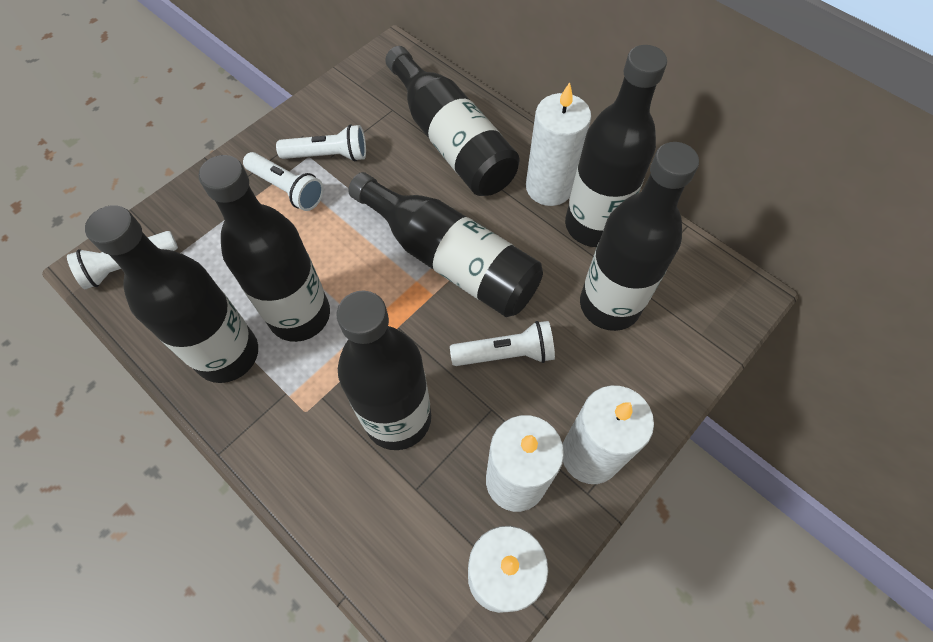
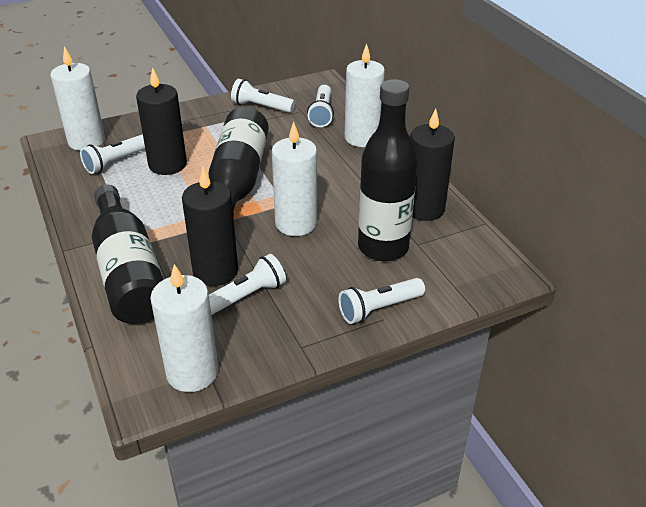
black bottle: [85,205,258,383] [198,155,330,342] [337,290,431,450] [348,172,543,317] [385,46,520,196] [565,45,667,247] [580,142,699,331] = 7 -> [92,184,164,324] [208,107,269,217] [358,79,418,261] = 3
black candle: none = 0 -> [136,67,187,175] [182,167,238,286] [410,108,455,221] = 3
white flashlight: [67,231,178,289] [243,152,324,211] [276,124,366,162] [450,321,555,366] = 4 -> [80,134,145,174] [209,254,286,315] [231,79,295,113] [307,85,334,127] [339,278,425,324] = 5

